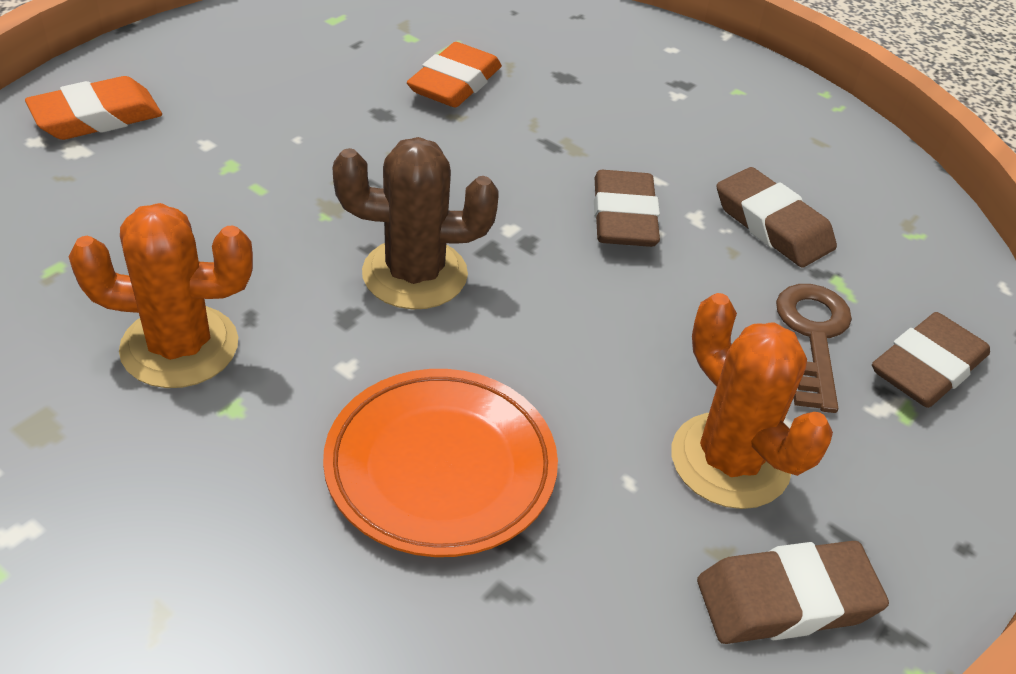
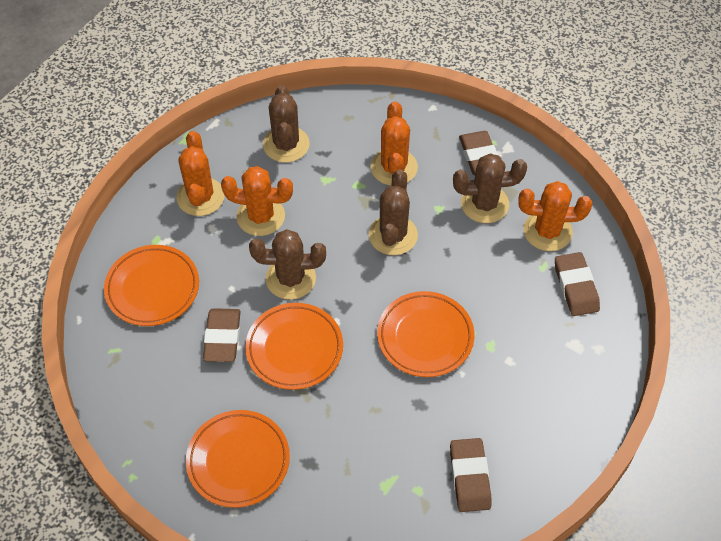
brown cactus: [333,137,498,309] = 1 -> [249,229,326,300] [263,86,310,163] [369,169,418,255] [453,153,527,223] = 4
brown key: [776,284,852,413] = 1 -> none = 0
orange cactus: [69,203,253,388] [671,293,833,509] = 2 -> [176,131,225,216] [221,166,293,236] [370,101,418,186] [518,181,592,251] = 4
orange eraser: [25,76,162,140] [407,42,502,108] = 2 -> none = 0
orange plate: [323,369,558,557] = 1 -> [104,245,199,326] [186,410,290,508] [245,303,343,390] [377,291,474,377] = 4

